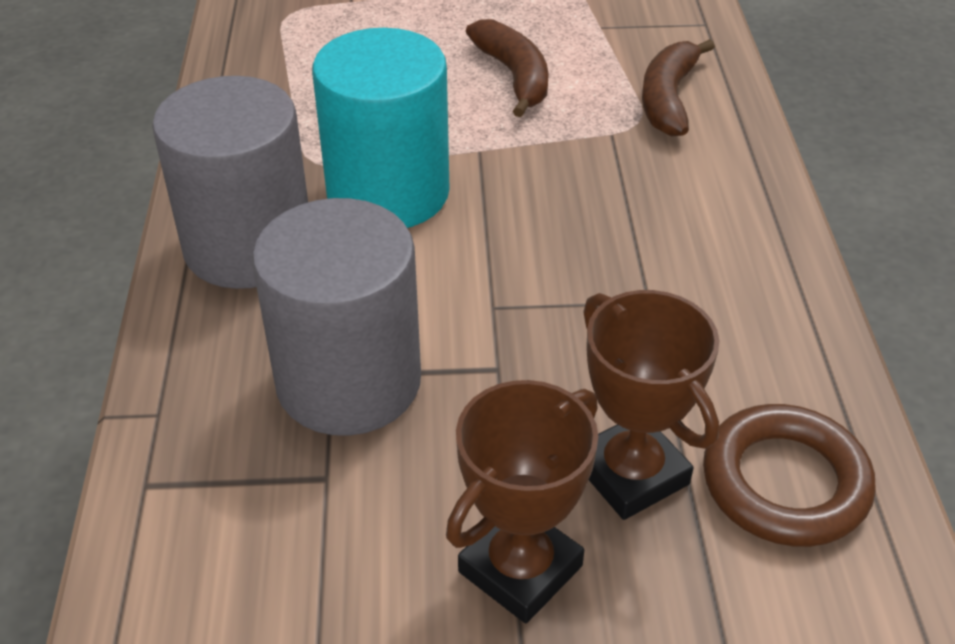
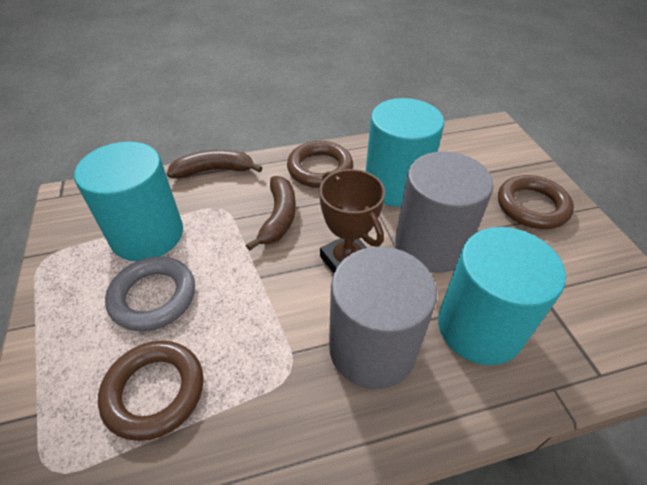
brown ring: [703,404,876,547] = 1 -> [98,341,204,441] [287,141,353,188] [498,175,574,229] = 3
brown trophy: [446,380,598,623] [583,290,719,520] = 2 -> [319,169,385,273] = 1
grey ring: none = 0 -> [105,256,195,331] = 1
turquoise cylinder: [312,28,449,228] = 1 -> [74,142,183,261] [366,98,444,207] [438,227,566,365] = 3

